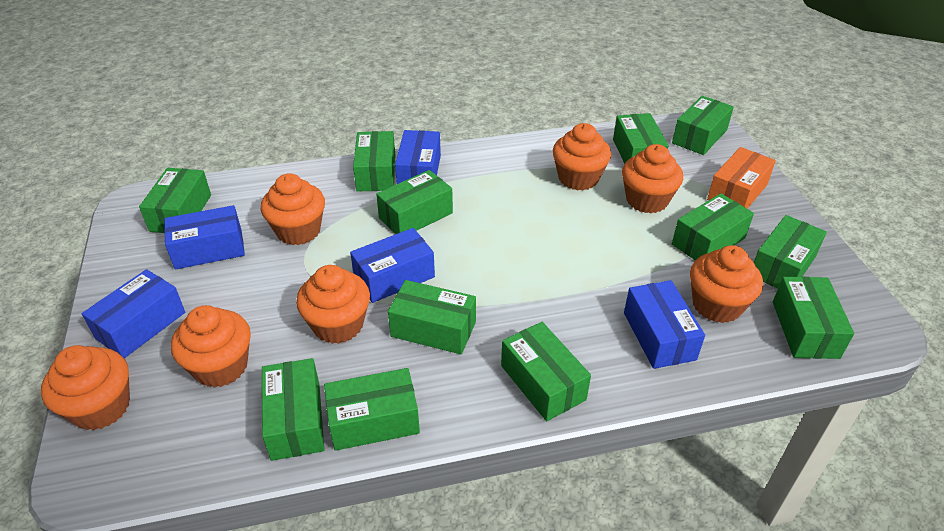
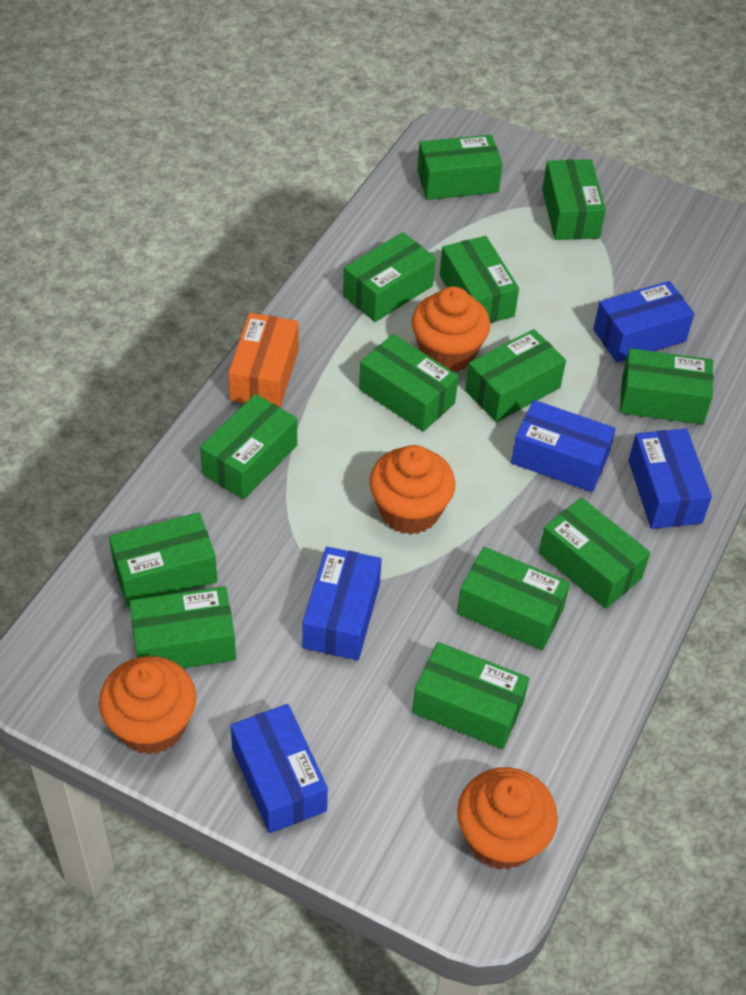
green box: [139,168,211,233] [262,358,325,461] [324,368,420,451] [353,131,395,192] [376,170,453,234] [388,280,476,354] [501,322,591,421] [613,113,669,164] [672,96,734,155] [672,193,754,261] [754,215,827,289] [773,277,854,359] = 12 -> [109,512,217,606] [130,586,236,668] [200,394,297,499] [343,232,436,322] [359,334,458,432] [412,642,529,749] [417,135,503,200] [439,236,519,323] [457,547,570,650] [465,329,566,422] [539,498,650,609] [542,159,606,240] [620,348,713,425] = 13
orange cupcake: [41,345,130,430] [171,305,251,388] [261,173,325,245] [296,265,370,344] [553,123,611,190] [622,144,683,213] [690,245,763,323] = 7 -> [99,656,196,755] [369,445,455,535] [411,287,490,372] [457,767,558,870] = 4

